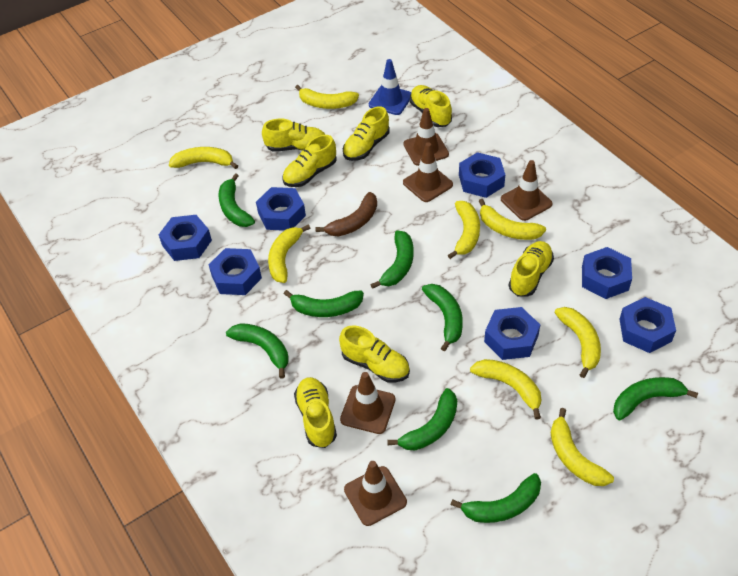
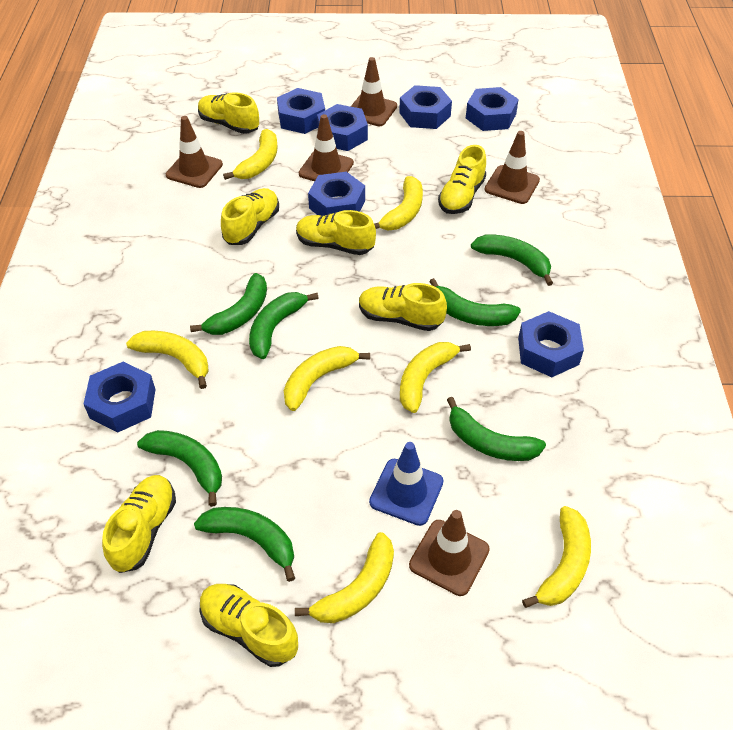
brown banana: [315,192,377,236] = 1 -> none = 0
green banana: [219,173,255,227] [226,323,289,379] [284,290,364,317] [370,230,413,289] [387,388,457,450] [422,284,463,351] [451,473,541,523] [613,377,698,420] = 8 -> [137,430,222,507] [190,273,267,335] [194,507,295,582] [249,292,318,359] [429,278,521,326] [447,397,546,461] [471,234,553,286] = 7
yellow banana: [169,147,238,169] [268,224,310,283] [295,85,359,109] [448,201,480,259] [470,359,541,420] [479,199,546,240] [551,408,614,486] [555,307,601,378] = 8 -> [126,331,209,389] [223,129,278,180] [284,346,370,411] [295,532,394,623] [374,176,423,230] [400,342,471,413] [522,506,591,608] = 7

